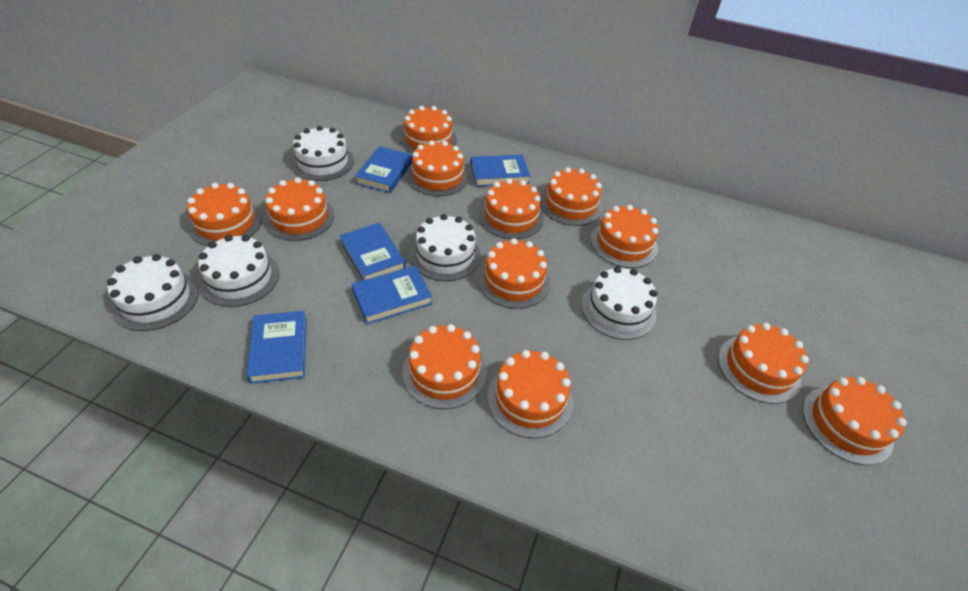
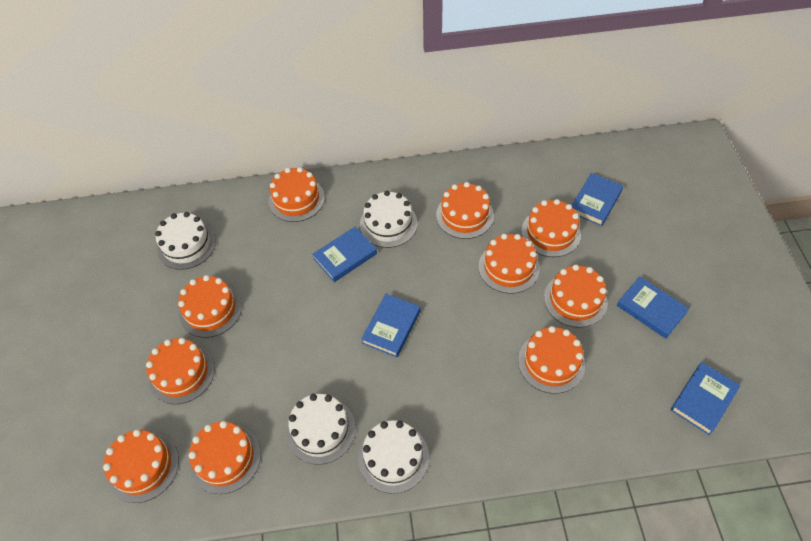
orange cake: [187,183,262,246] [264,177,334,241] [400,106,457,154] [402,324,487,409] [407,140,468,196] [478,238,550,309] [479,178,544,239] [487,350,573,438] [540,167,603,226] [591,205,658,268] [718,323,809,404] [802,377,907,465] = 12 -> [103,429,179,503] [146,338,215,404] [178,275,242,338] [189,421,261,494] [269,167,325,222] [436,182,494,239] [479,234,540,294] [518,326,585,394] [521,199,581,257] [544,265,608,328] = 10
white cake: [107,254,199,331] [198,235,279,307] [291,126,354,181] [410,214,481,281] [581,266,657,340] = 5 -> [155,212,216,270] [286,394,356,465] [358,420,429,494] [360,191,417,248] = 4

